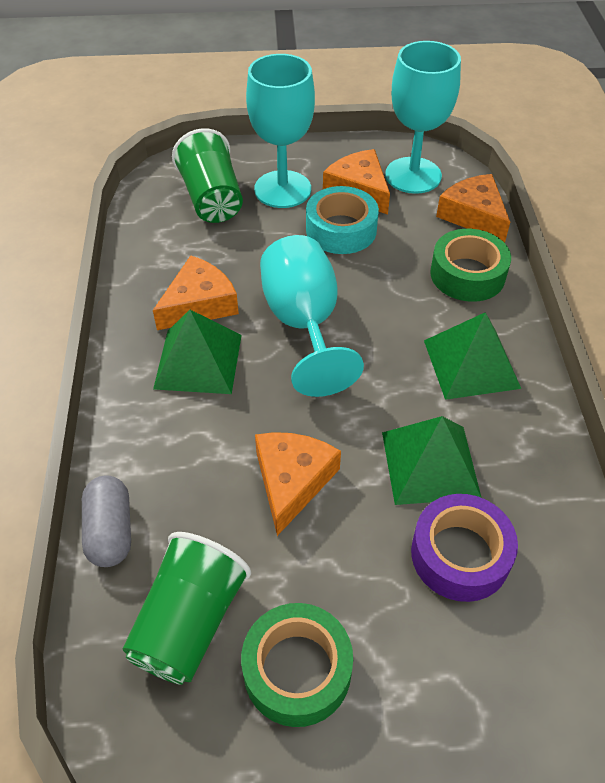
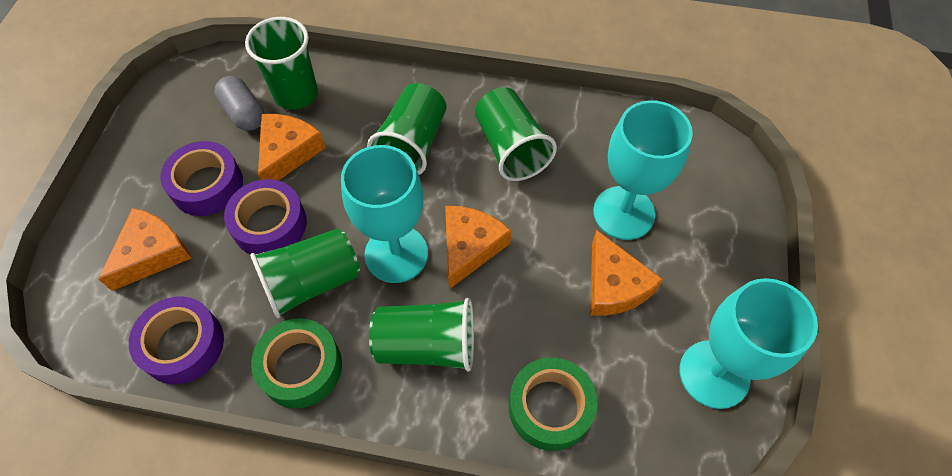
green cup: [123,532,251,685] [172,128,243,223] = 2 -> [245,17,318,110] [250,228,360,318] [367,83,446,175] [369,298,474,372] [475,87,557,181] = 5
green pyramid: [153,310,242,394] [382,416,482,505] [424,312,521,400] = 3 -> none = 0
purple tape: [411,494,518,602] = 1 -> [129,296,224,385] [160,141,243,216] [224,179,307,255] = 3
turquoise tape: [306,186,379,254] = 1 -> none = 0

